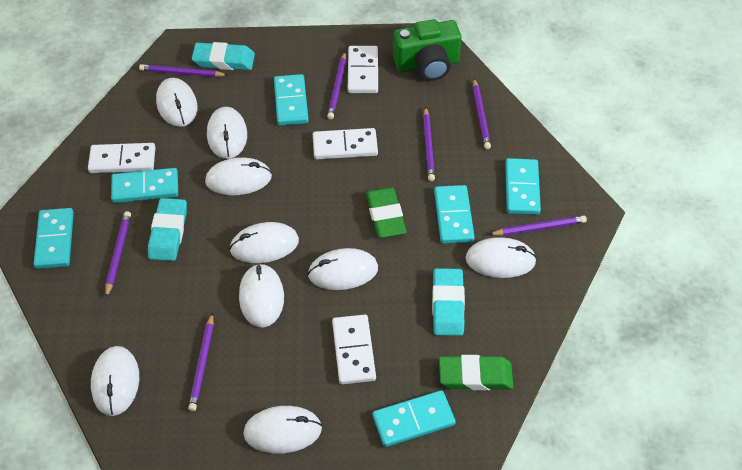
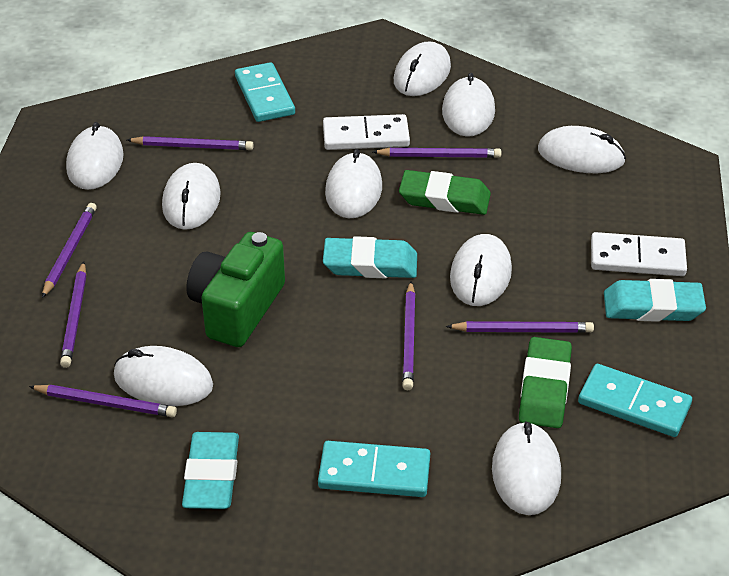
turquoise domino: [34,208,74,269] [111,168,178,203] [274,74,309,125] [372,390,456,447] [434,185,475,244] [505,158,541,215] = 6 -> [235,62,295,122] [318,441,430,497] [578,364,692,437] = 3
white domino: [88,143,156,173] [313,128,378,159] [332,314,376,385] [348,46,378,93] = 4 -> [323,114,410,150] [591,232,687,276] = 2

